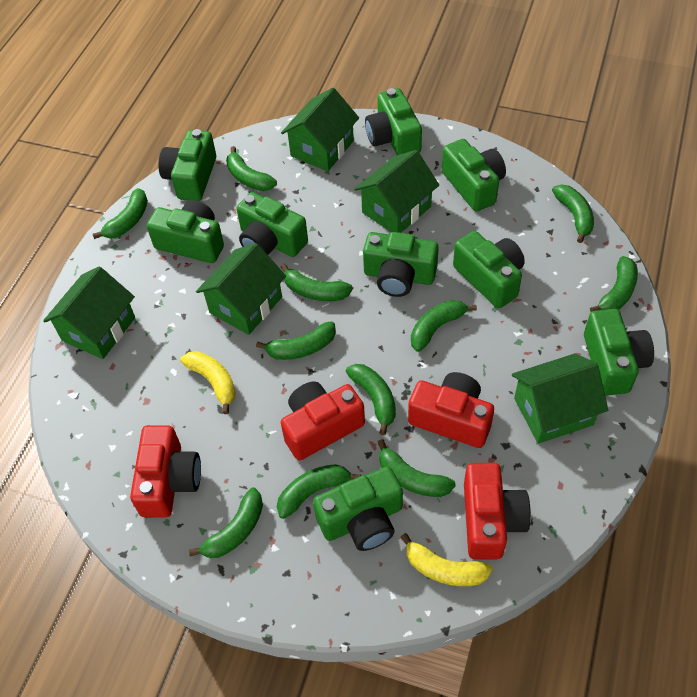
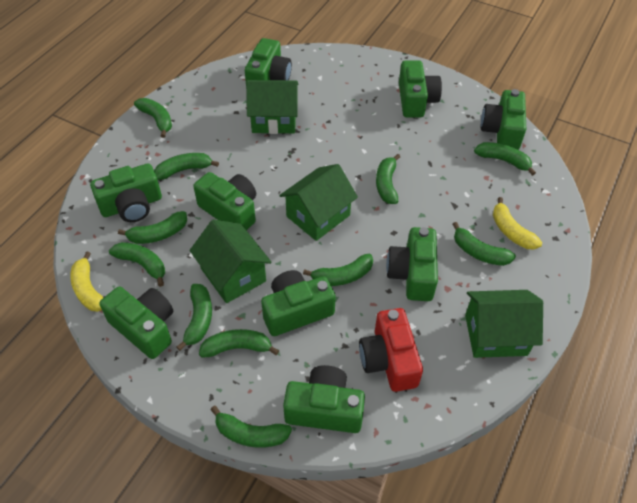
green house: [43,266,135,359] [196,243,286,335] [281,88,359,171] [354,150,439,233] [512,354,608,444] = 5 -> [190,219,272,303] [247,80,298,134] [279,164,358,241] [465,290,543,358] = 4
red camera: [130,425,201,518] [281,381,365,460] [408,372,494,448] [464,463,531,559] = 4 -> [359,308,423,392] = 1

